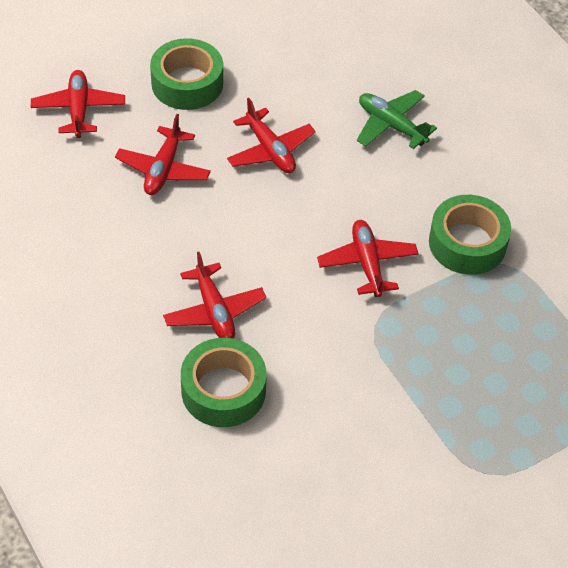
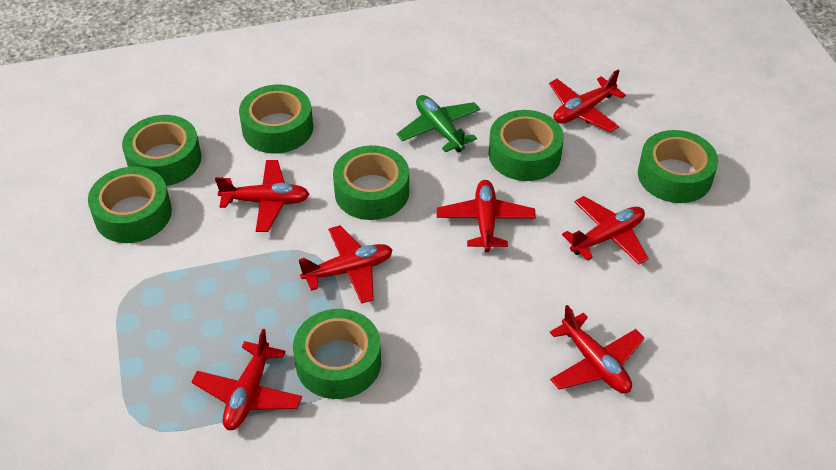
green tape: [150,38,223,110] [181,338,267,427] [429,195,511,275] = 3 -> [88,167,172,243] [122,115,201,186] [239,85,313,153] [293,309,381,399] [333,145,409,220] [489,110,564,181] [638,130,718,203] = 7
red plane: [31,70,125,138] [115,114,211,195] [163,252,266,339] [227,98,315,173] [317,220,419,297] = 5 -> [192,329,302,430] [215,160,309,232] [299,225,392,304] [437,180,536,252] [549,70,626,132] [550,305,645,393] [562,196,649,265] = 7

